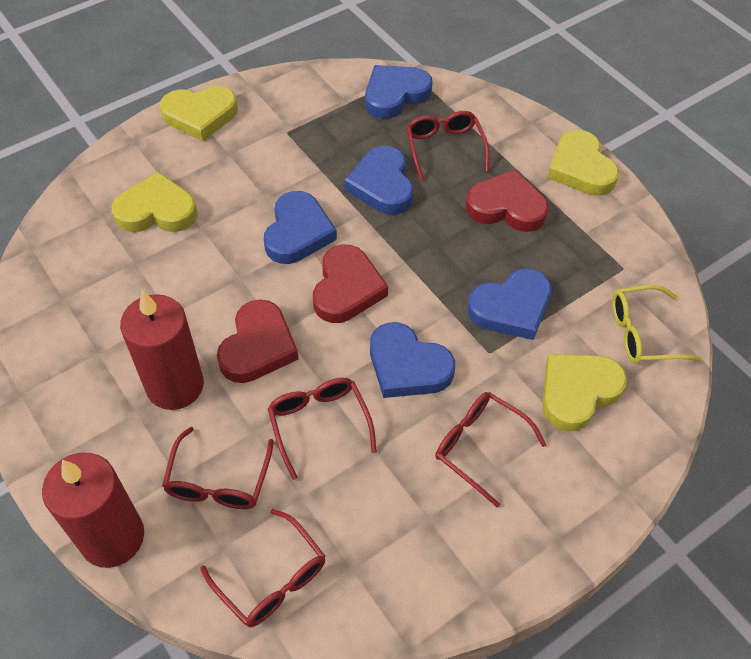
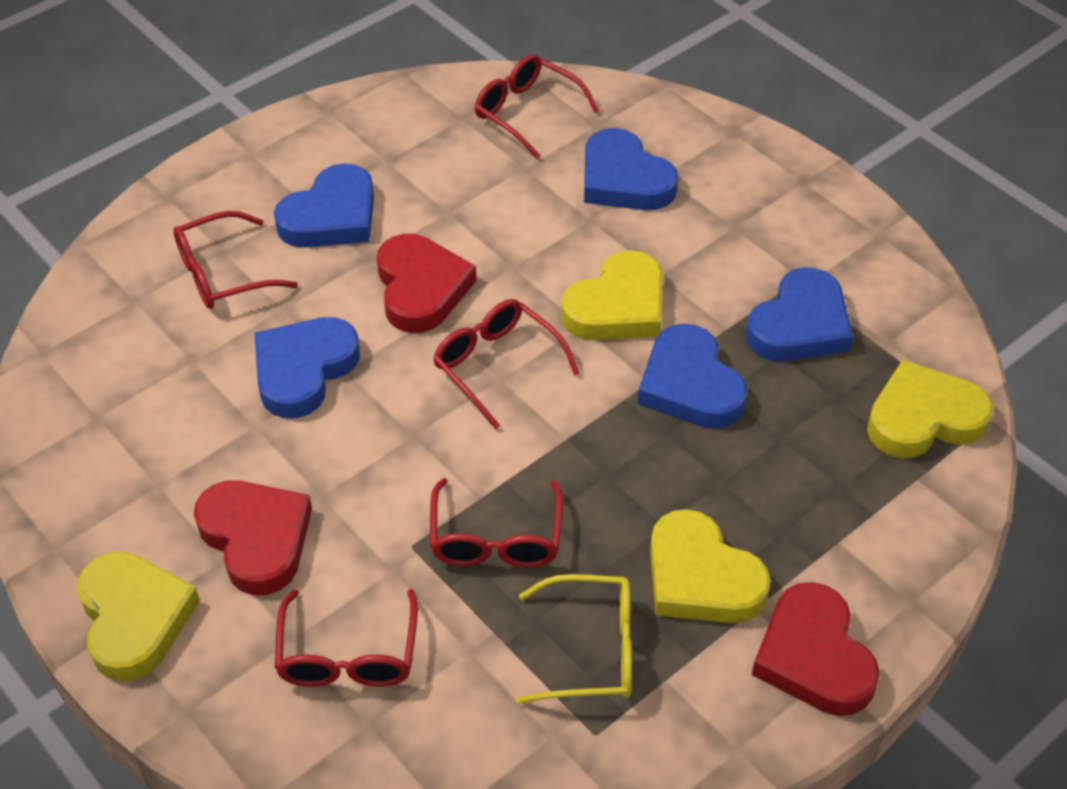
red candle: [42,453,144,568] [120,290,204,410] = 2 -> none = 0

